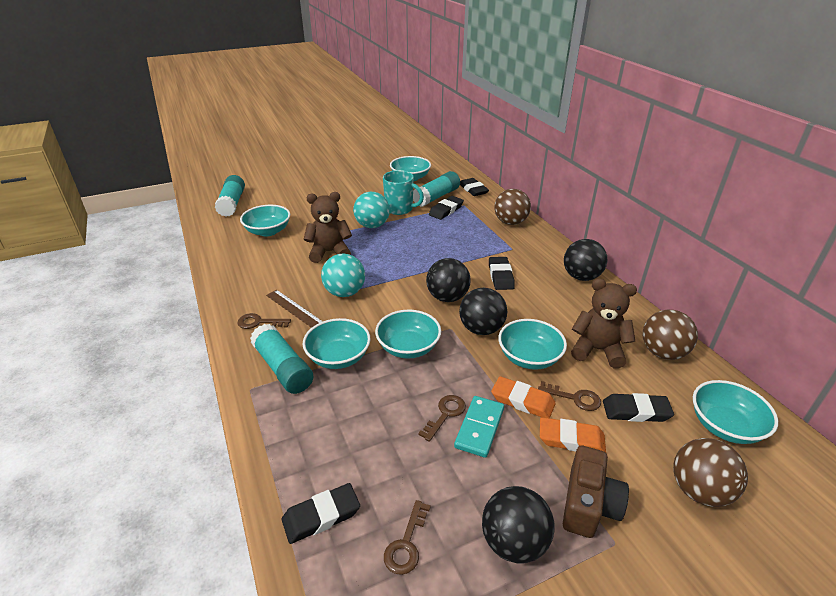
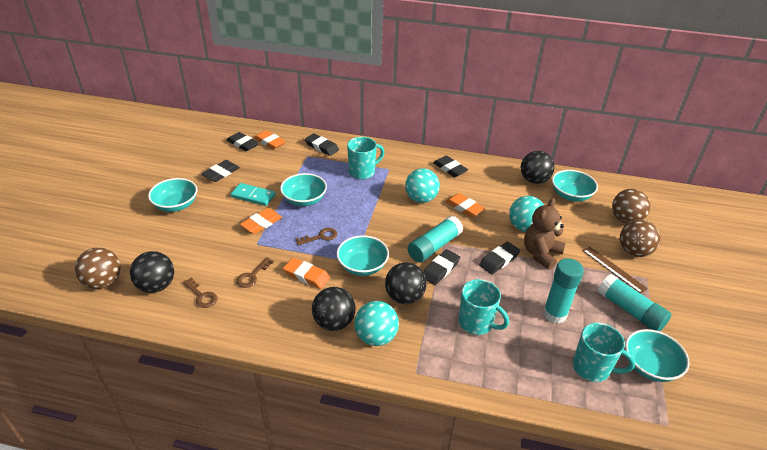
black eraser: [282,483,360,544] [429,196,464,220] [460,178,489,196] [489,257,515,290] [603,393,674,422] = 5 -> [201,160,240,182] [227,132,259,151] [305,133,339,156] [423,249,460,285] [433,156,468,177] [479,242,520,274] = 6
brown camera: [563,446,629,538] = 1 -> none = 0
brown key: [237,313,291,329] [384,500,431,575] [418,395,466,442] [538,381,601,411] = 4 -> [182,278,217,308] [236,257,274,288] [296,228,337,245] = 3
brown teddy bear: [304,192,352,263] [571,279,637,369] = 2 -> [524,198,565,270] = 1
orange eraser: [491,376,556,418] [540,417,606,452] = 2 -> [240,208,282,234] [254,130,286,150] [283,258,330,289] [445,193,485,217] = 4
turquoise ball: [321,254,365,297] [353,192,390,228] = 2 -> [354,301,399,346] [405,168,440,203] [509,196,544,232] = 3
turquoise bowl: [240,205,290,236] [303,318,371,369] [375,309,441,359] [390,156,431,181] [498,319,567,370] [693,380,778,444] = 6 -> [148,178,197,212] [280,173,327,206] [337,235,389,276] [552,170,598,202] [625,329,690,382] = 5
turquoise mug: [383,170,424,215] = 1 -> [347,137,384,179] [459,279,509,335] [573,323,635,382] = 3

